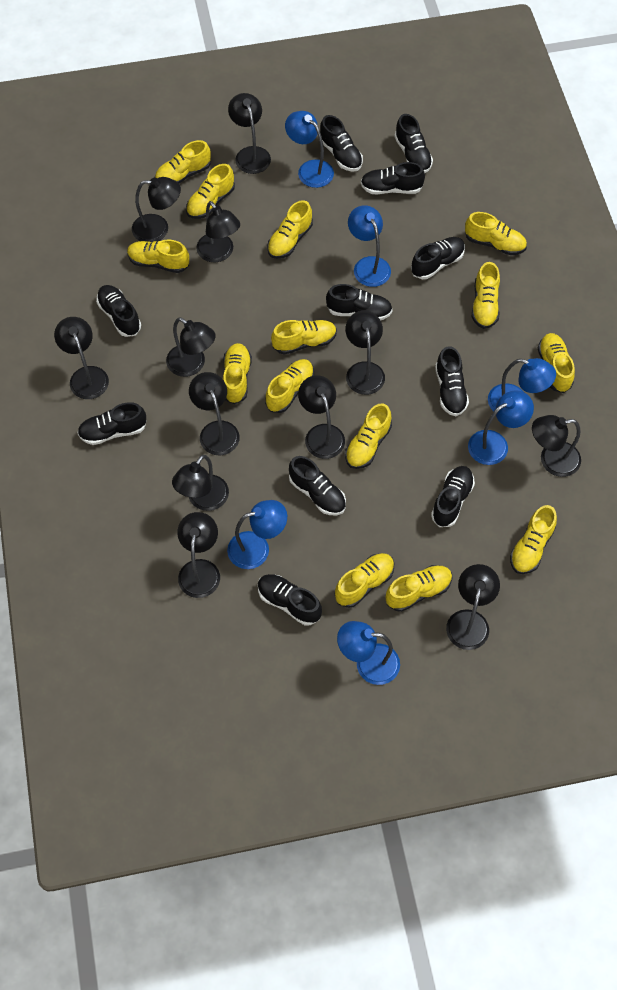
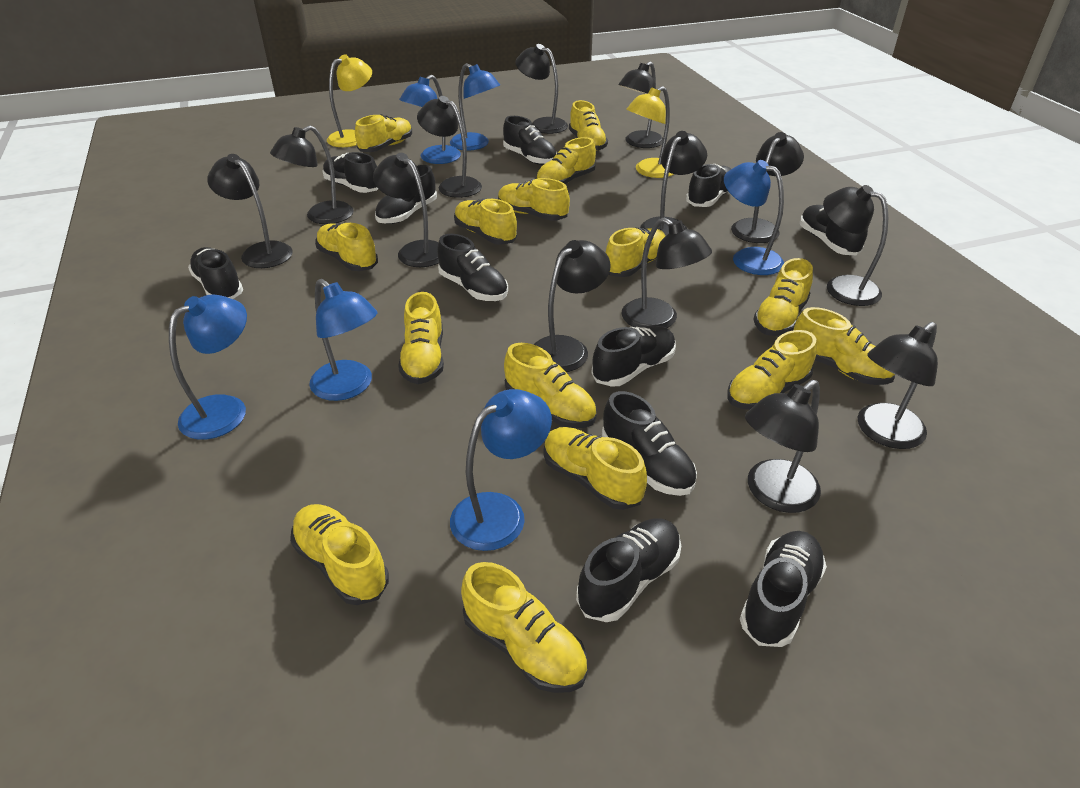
black lamp: [54,317,109,399] [132,177,181,242] [166,317,216,377] [172,455,229,511] [177,512,220,598] [189,372,240,455] [196,201,240,262] [228,93,271,174] [298,375,345,459] [345,311,385,395] [446,564,500,650] [532,415,581,477] = 12 -> [207,154,293,268] [270,126,354,224] [373,153,439,267] [417,96,482,198] [515,44,568,134] [533,240,611,372] [618,61,663,148] [622,218,712,328] [640,131,707,235] [731,132,804,243] [745,380,821,513] [823,185,888,306] [858,322,938,449] = 13
yellow lamp: none = 0 -> [327,54,372,147] [626,86,674,178] = 2
yellow shoe: [127,240,189,273] [155,140,211,184] [186,164,235,219] [223,343,252,404] [265,359,314,413] [267,200,313,259] [271,320,337,355] [335,553,394,608] [345,403,392,469] [386,565,452,612] [465,212,527,255] [472,262,500,329] [510,505,557,574] [538,333,575,393] = 14 -> [290,504,389,605] [315,223,378,271] [355,114,412,152] [398,292,444,384] [454,199,517,245] [461,562,587,693] [498,178,570,221] [504,343,596,428] [536,137,596,184] [544,427,647,510] [569,100,608,151] [606,227,666,277] [727,330,817,410] [754,258,813,336] [794,307,895,385] = 15

